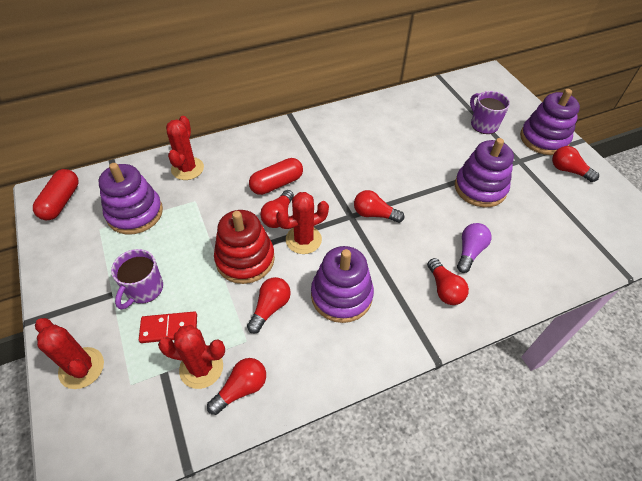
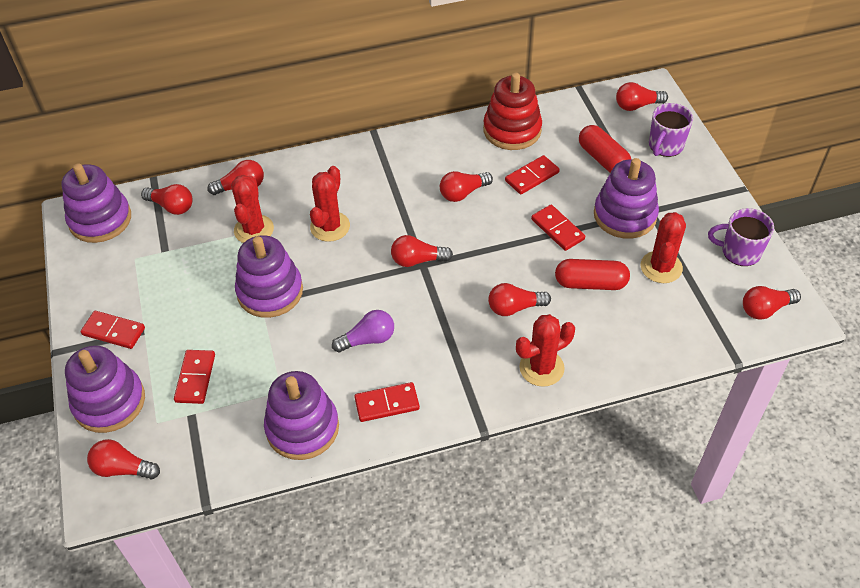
purple stacking toy: [99,163,163,235] [311,246,374,323] [455,138,514,207] [520,89,580,155] = 4 -> [61,163,131,243] [65,345,145,433] [235,235,303,318] [264,371,339,460] [594,158,659,239] = 5
red domino: [139,311,197,343] = 1 -> [81,311,145,349] [174,350,215,404] [354,382,420,422] [505,155,560,194] [531,205,585,251] = 5
red light bulb: [207,358,266,415] [247,277,291,333] [260,190,294,228] [354,190,404,223] [427,258,469,305] [552,146,599,182] = 6 -> [87,439,160,479] [141,184,193,215] [207,160,264,195] [391,235,453,267] [440,171,493,202] [488,283,551,316] [616,82,668,111] [743,286,801,320] = 8

